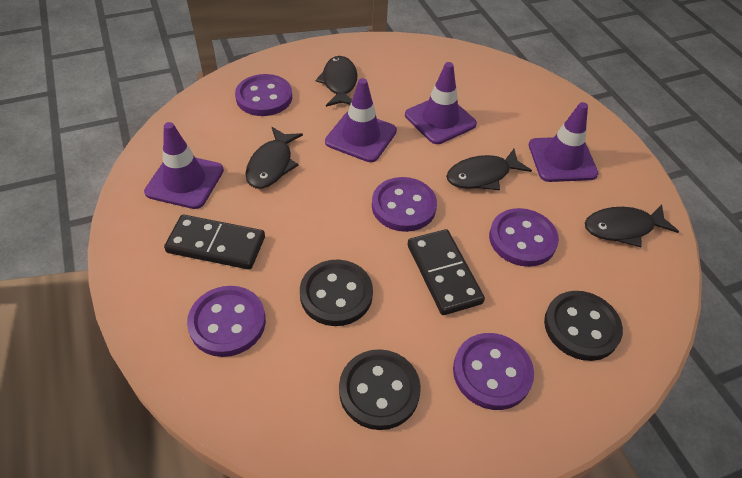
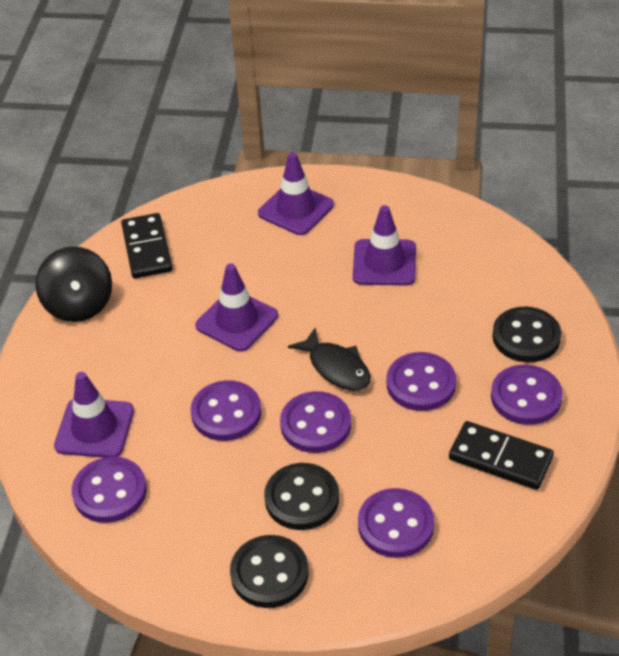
black fish: [245,127,303,189] [316,56,357,107] [446,149,532,190] [585,204,679,247] = 4 -> [288,327,371,391] = 1
black spinning top: none = 0 -> [35,246,112,322] = 1
purple button: [187,286,266,357] [235,74,292,116] [372,177,437,232] [453,333,534,410] [489,208,559,267] = 5 -> [72,456,147,523] [190,380,261,441] [280,391,351,453] [358,488,434,558] [386,352,456,411] [491,365,563,425] = 6

